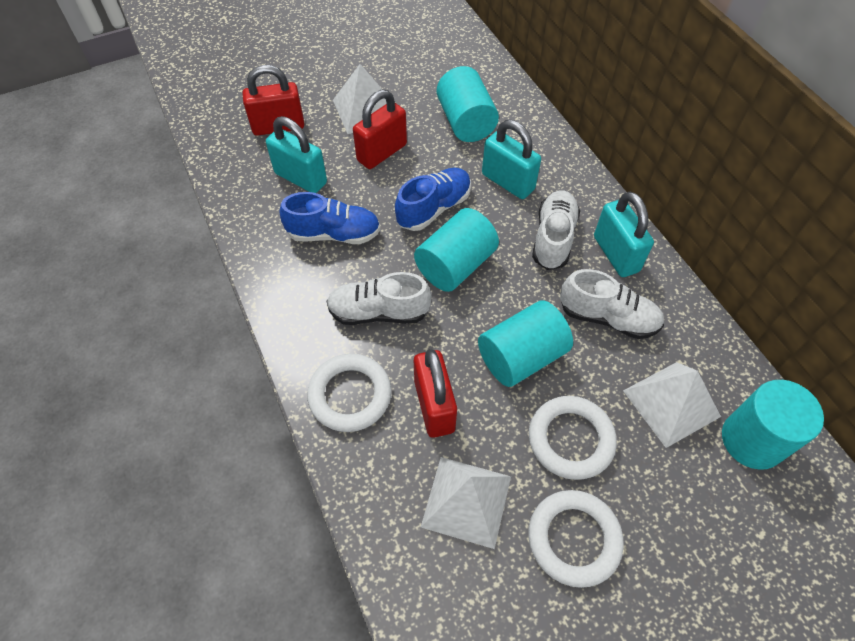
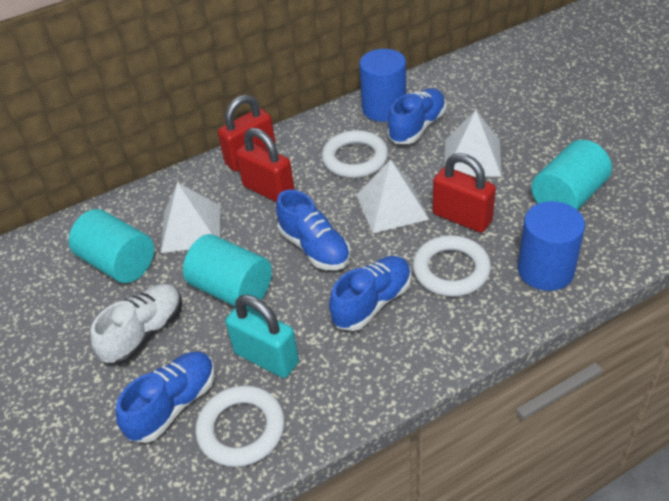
blue cylinder: none = 0 -> [359,49,406,122] [518,201,585,291] = 2
blue shoe: [280,192,380,244] [395,168,471,231] = 2 -> [116,352,215,443] [276,190,351,270] [329,256,411,331] [388,88,446,144] = 4
turquoise cylinder: [414,208,499,292] [437,66,499,142] [478,300,573,387] [722,380,824,470] = 4 -> [69,209,154,283] [183,234,272,308] [531,140,612,210] = 3
turquoise padlock: [266,116,327,193] [482,120,541,199] [594,192,654,277] = 3 -> [225,295,299,378] = 1
white shoe: [326,272,432,325] [532,190,580,270] [560,269,664,339] = 3 -> [91,284,182,365] = 1

